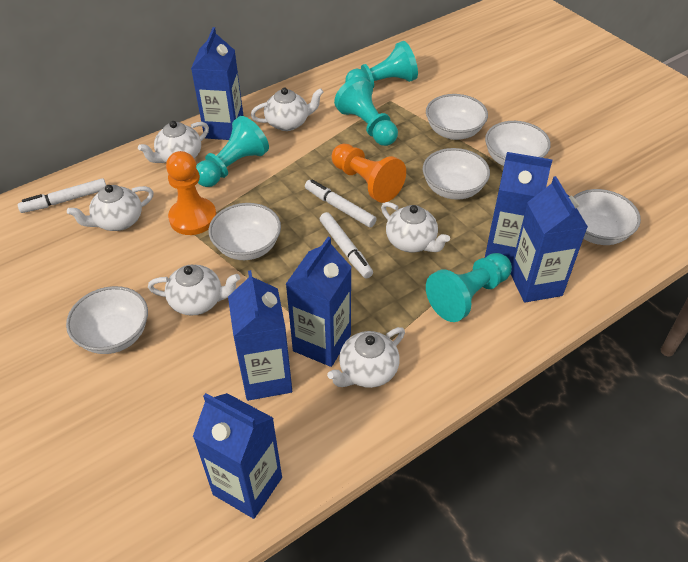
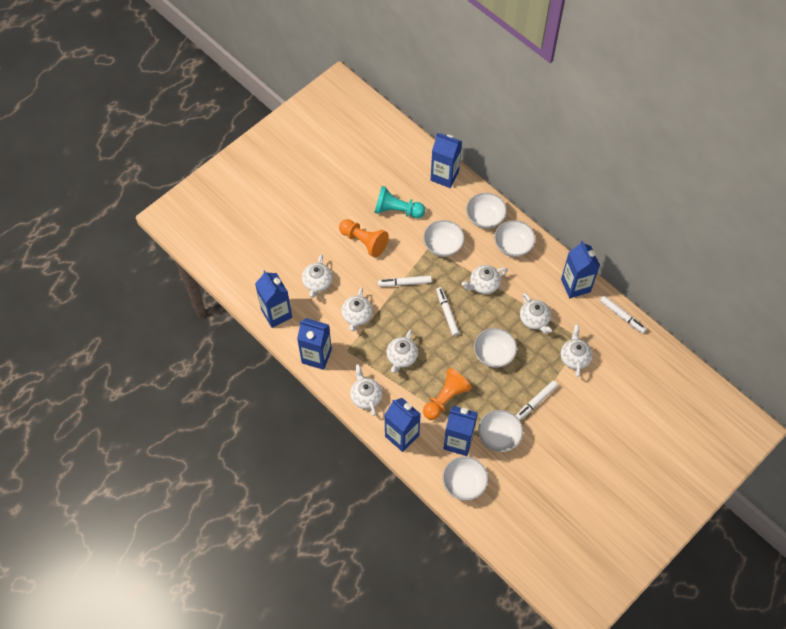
turquoise pawn: [196,116,269,187] [334,77,398,146] [345,41,418,88] [426,253,512,322] = 4 -> [374,186,425,218] = 1
white marker: [18,178,106,213] [305,180,377,228] [320,212,373,278] = 3 -> [378,275,432,287] [436,287,460,336] [515,380,558,420] [600,296,647,333] = 4
white teapot: [67,185,154,231] [138,121,209,163] [148,265,240,316] [251,88,323,131] [327,327,405,388] [381,202,450,253] = 6 -> [302,255,332,298] [341,287,372,331] [350,364,382,416] [387,329,418,373] [462,265,508,294] [520,293,552,334] [561,324,592,377] = 7

